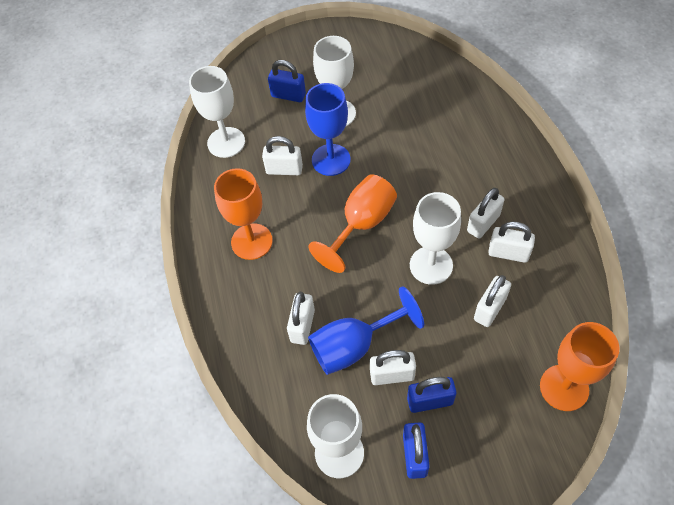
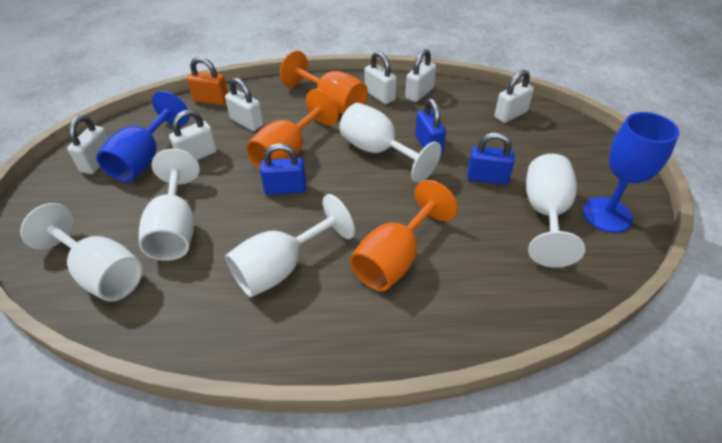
orange padlock: none = 0 -> [187,57,228,105] = 1
white goblet: [189,66,245,158] [307,394,364,478] [313,36,356,126] [410,192,461,285] = 4 -> [20,203,143,302] [139,149,200,261] [225,194,355,297] [339,103,441,183] [526,154,585,267] = 5

